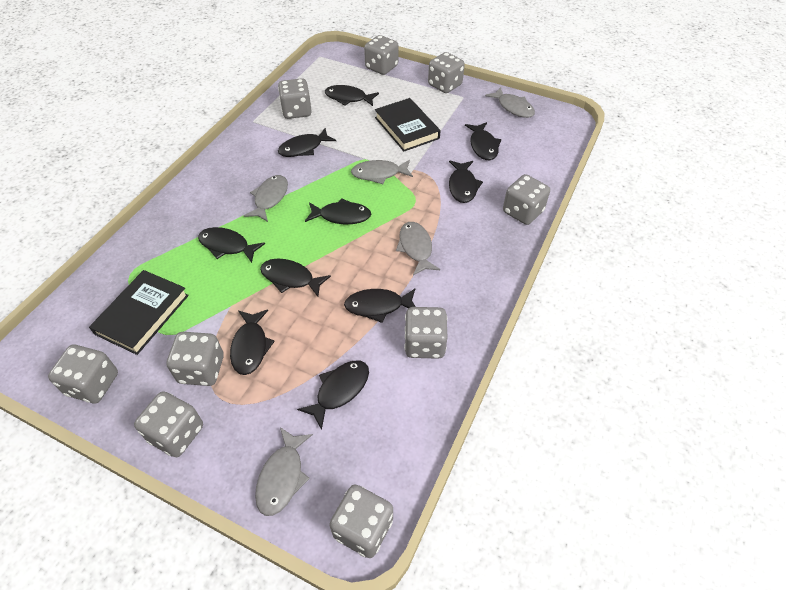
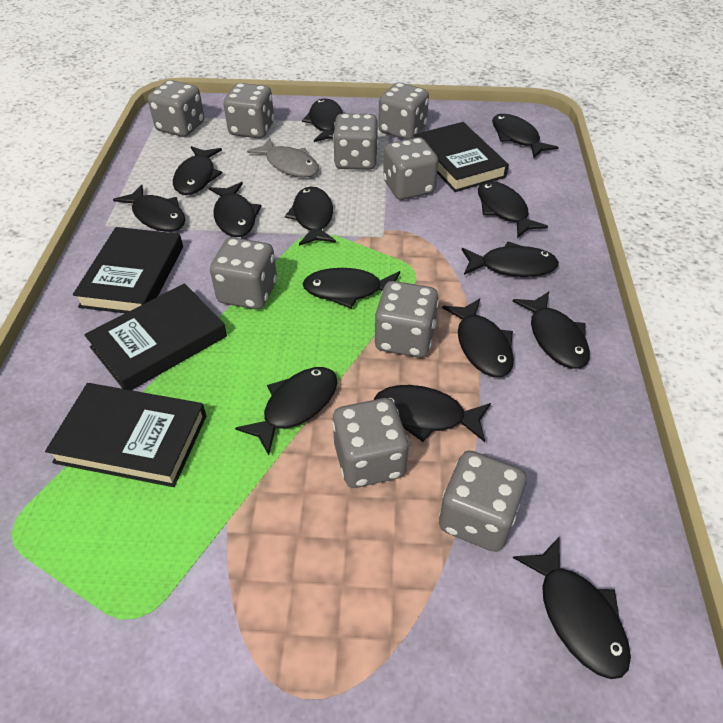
black book: [89,270,189,355] [375,98,440,151] = 2 -> [45,383,206,487] [73,227,183,313] [84,283,227,390] [414,122,509,192] = 4
black fish: [198,227,265,263] [230,310,275,375] [260,259,331,297] [278,128,336,157] [297,361,369,430] [305,198,371,224] [325,85,379,106] [344,289,416,323] [449,160,483,203] [465,122,501,160] = 10 -> [113,184,186,232] [173,146,222,195] [209,182,261,237] [235,367,338,455] [285,187,336,246] [302,99,343,142] [303,268,400,308] [374,385,491,442] [442,298,514,377] [462,241,559,277] [478,181,548,238] [492,114,559,158] [513,292,590,369] [513,537,631,679] = 14
grey fish: [244,175,288,222] [255,427,313,516] [351,160,413,184] [396,222,440,275] [485,87,535,118] = 5 -> [247,138,319,177] = 1

